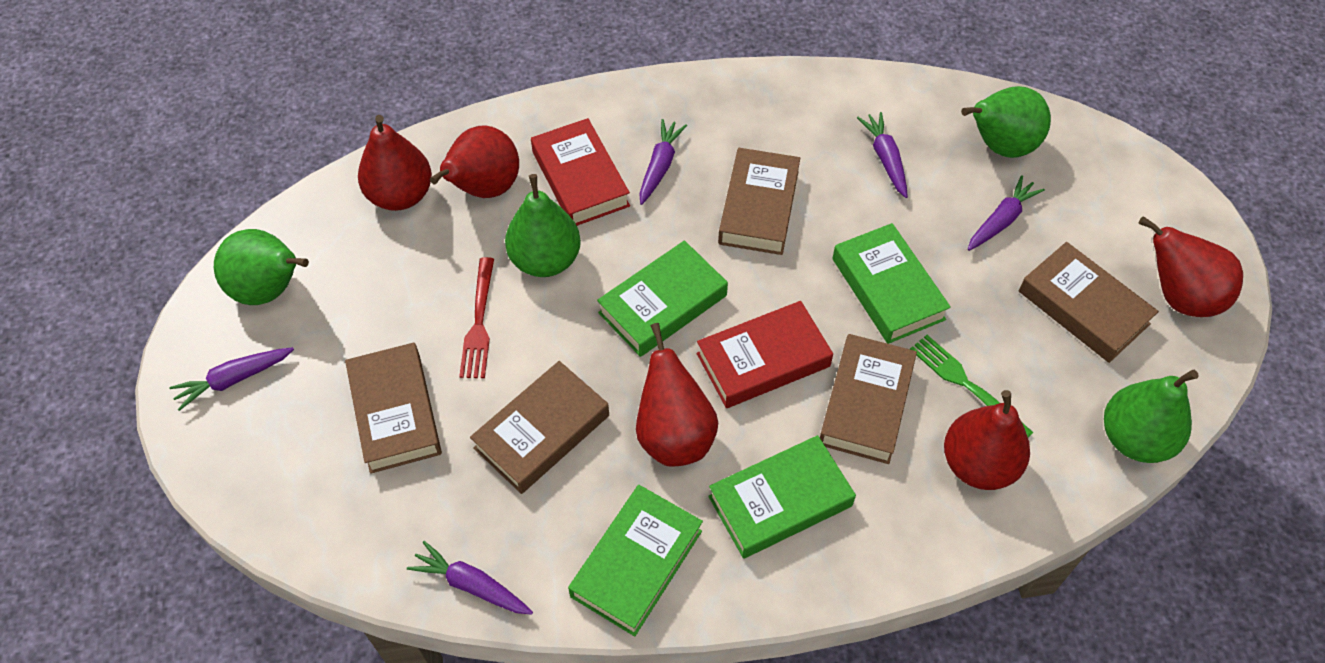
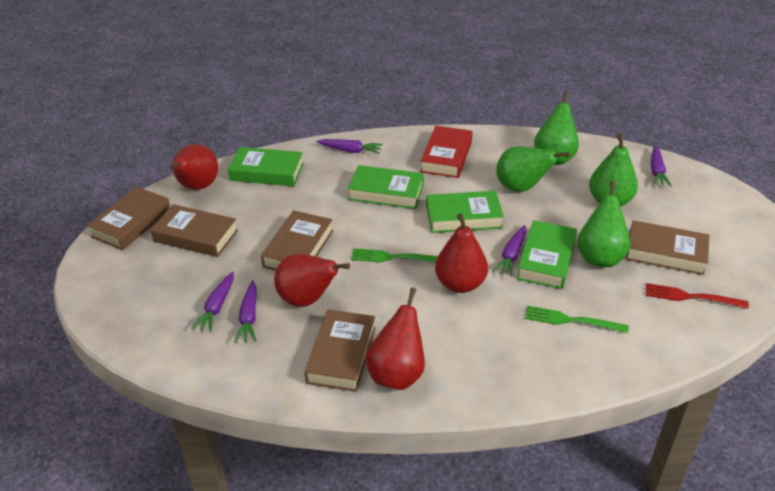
green fork: [910,335,1034,437] = 1 -> [351,248,438,263] [525,306,629,333] = 2
red book: [531,118,630,226] [697,301,833,408] = 2 -> [420,126,472,178] = 1
red pear: [358,115,432,211] [430,125,519,198] [636,323,718,466] [944,390,1030,490] [1139,216,1243,317] = 5 -> [170,144,218,190] [274,254,350,307] [366,287,425,390] [435,213,488,293] = 4

